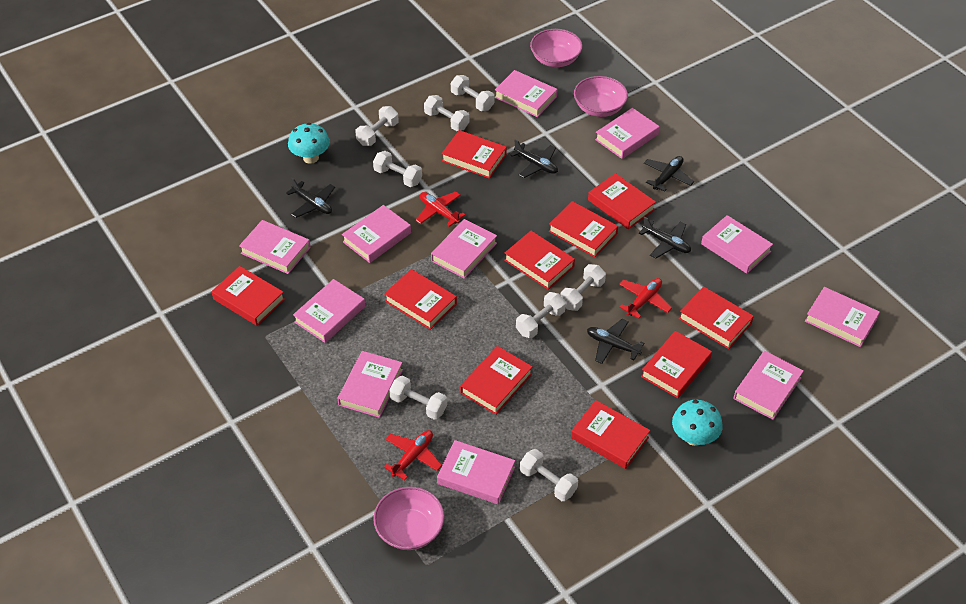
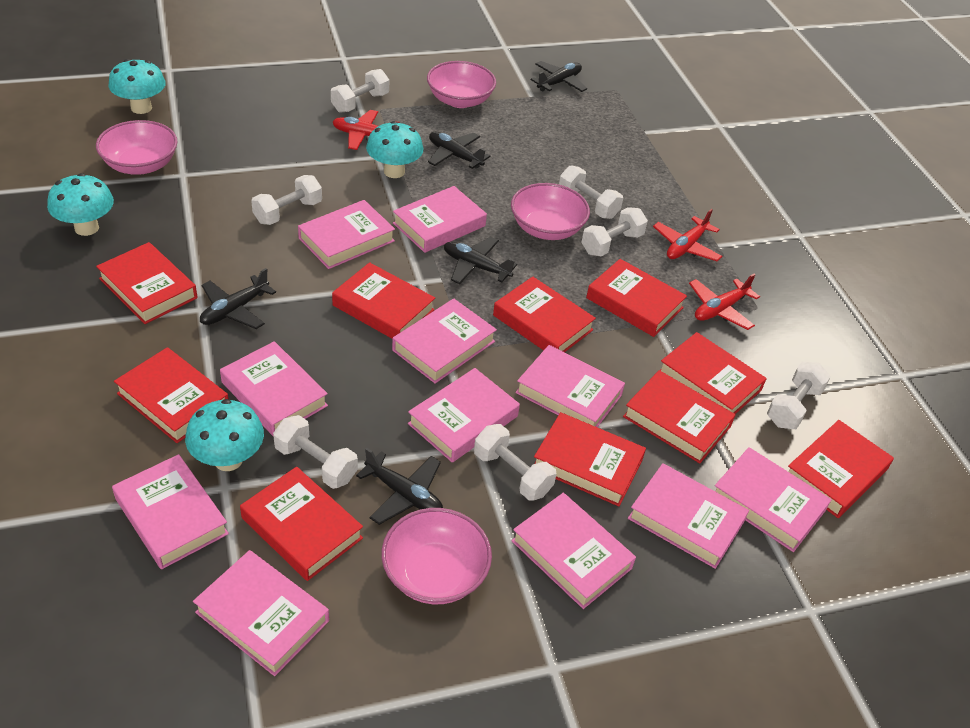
pink bowl: [373,487,445,550] [530,29,583,67] [574,76,628,117] = 3 -> [96,120,178,175] [382,508,492,604] [427,61,496,108] [511,183,590,240] = 4
turquoise mushroom: [288,123,330,164] [672,400,723,446] = 2 -> [47,173,114,236] [108,59,166,114] [185,399,264,471] [366,121,424,178] = 4
white dumbbell: [356,106,399,146] [373,151,422,187] [389,376,447,420] [424,95,469,131] [451,75,494,111] [516,292,566,338] [520,449,578,501] [561,264,606,311] = 8 -> [251,175,322,225] [273,415,358,489] [331,69,389,113] [474,424,557,501] [559,165,623,219] [581,207,648,256] [767,362,831,429] = 7

